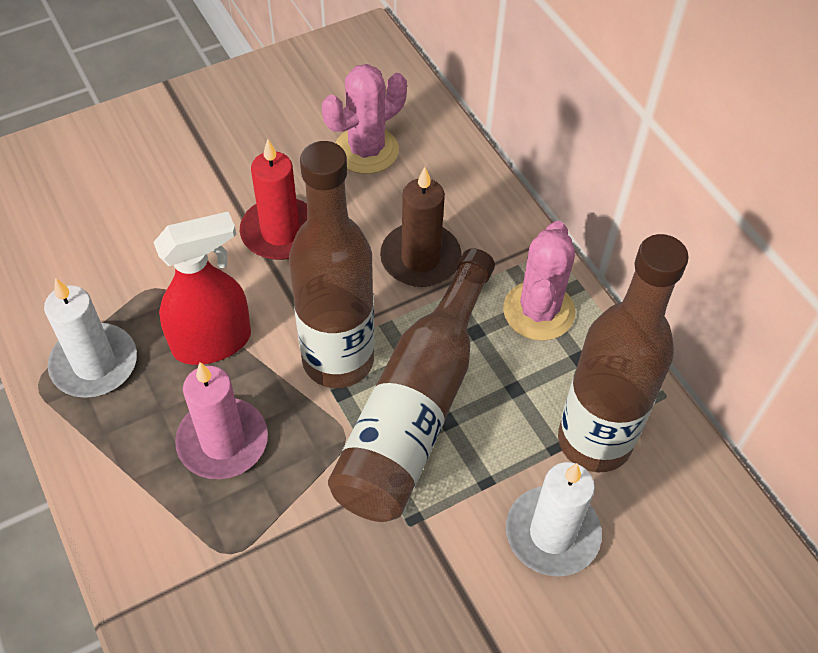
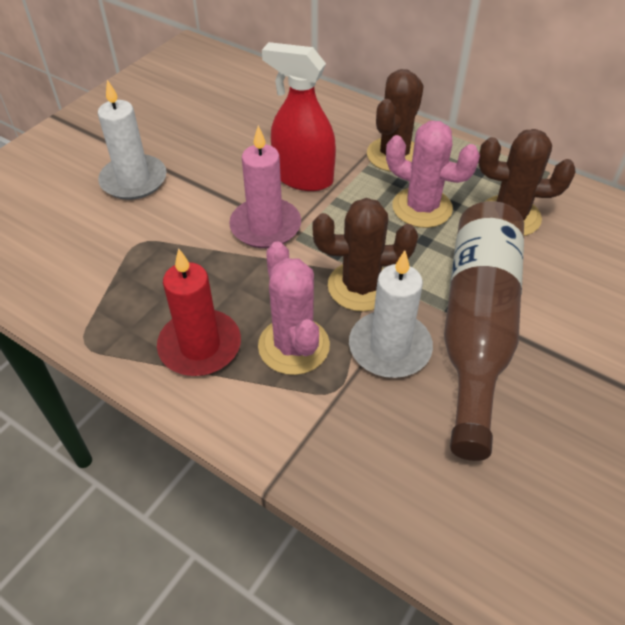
brown bottle: [289,141,374,388] [328,248,495,522] [558,234,689,472] = 3 -> [444,201,524,461] = 1
brown cactus: none = 0 -> [313,198,418,312] [367,69,424,172] [478,129,575,236] = 3
brown candle: [380,167,462,287] = 1 -> none = 0

